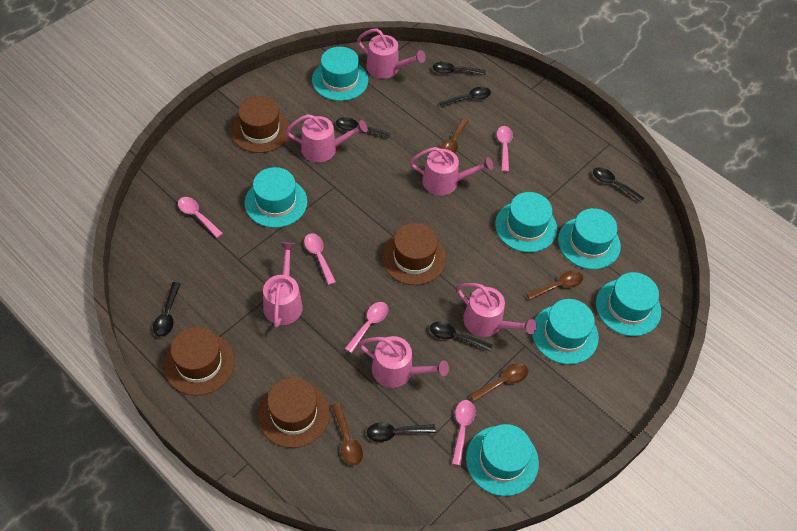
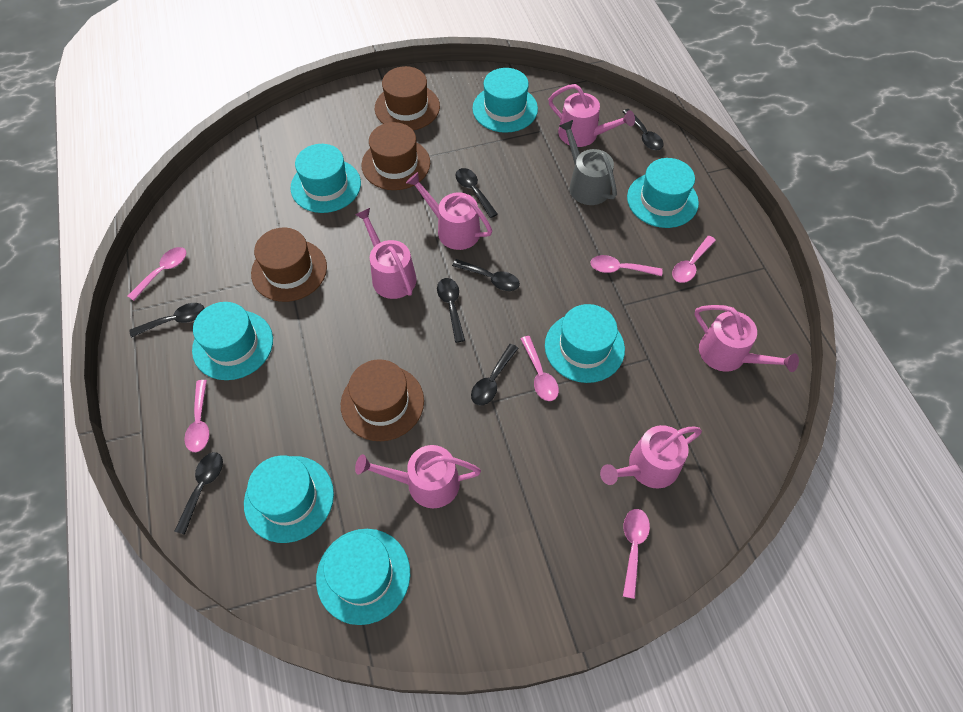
brown spoon: [332,403,363,465] [440,118,469,153] [470,363,528,402] [526,271,583,300] = 4 -> none = 0
grey watering can: none = 0 -> [559,120,617,205] = 1
pink spoon: [178,197,223,238] [304,233,336,285] [345,302,388,353] [452,400,476,466] [496,126,513,172] = 5 -> [128,247,186,301] [184,380,209,452] [520,336,559,401] [590,255,662,276] [623,509,650,599] [672,236,716,283] = 6

